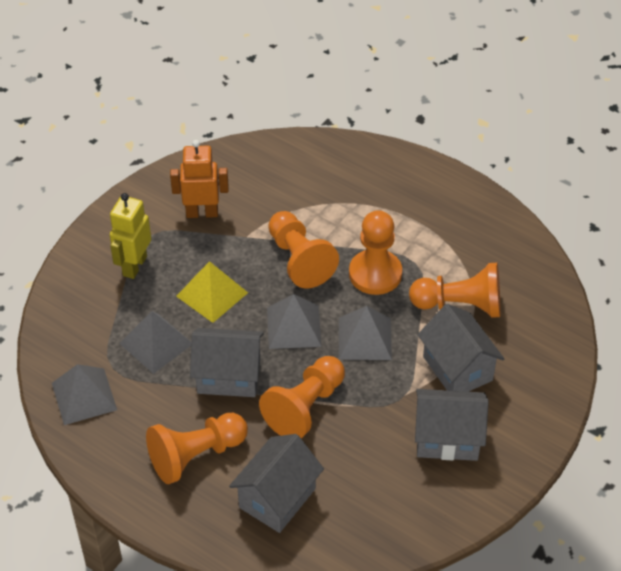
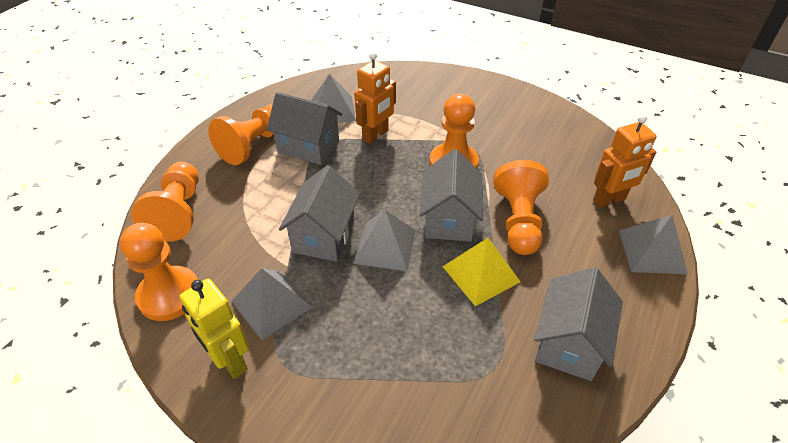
orange robot: [170,140,229,218] = 1 -> [355,52,396,144] [593,114,656,208] = 2

